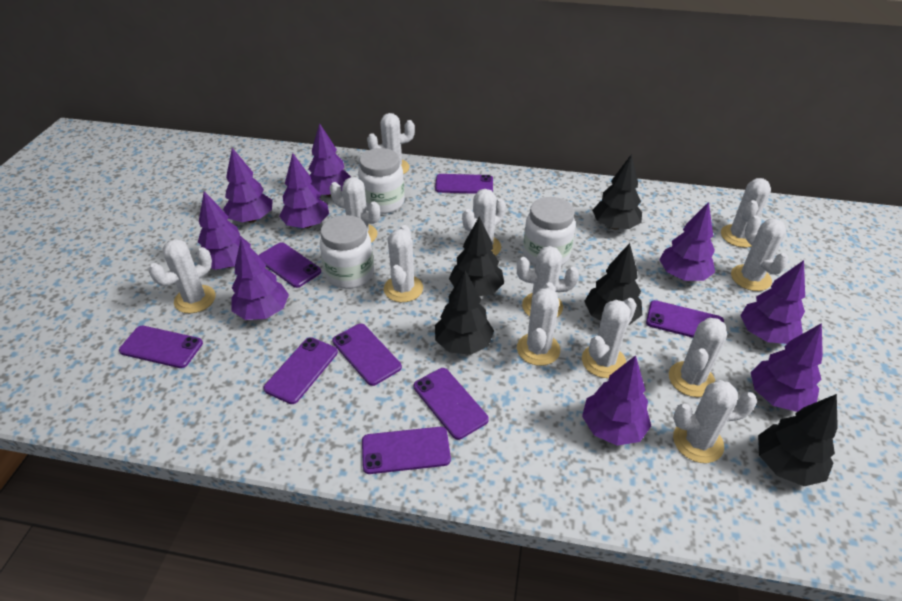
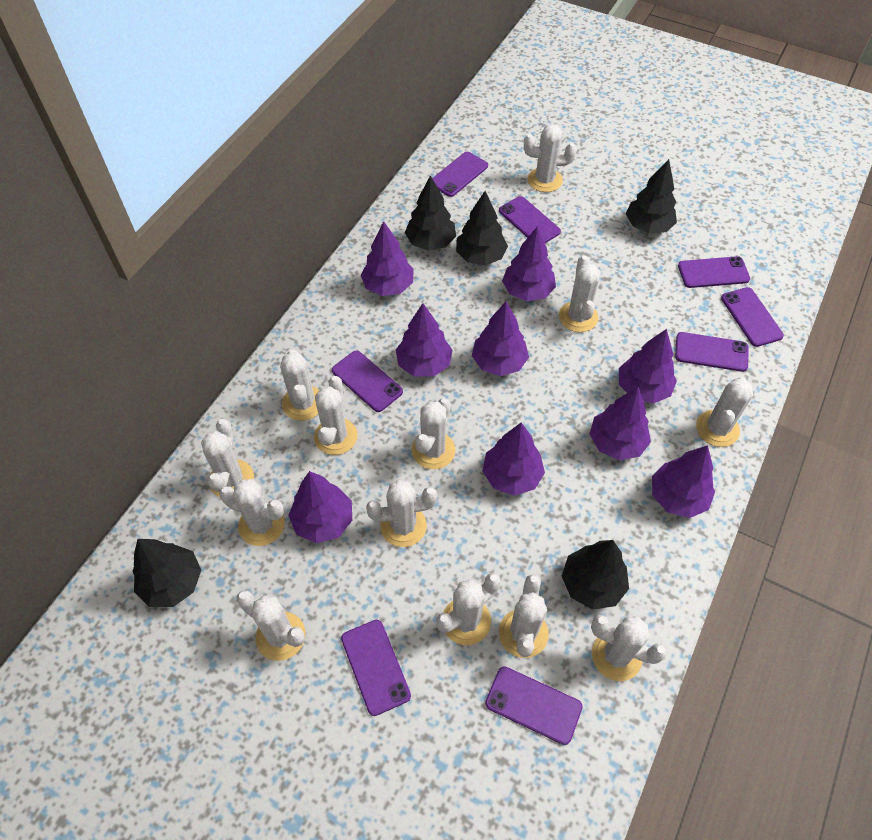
white cactus: [149,239,216,313] [330,177,380,243] [367,113,415,174] [384,225,423,302] [462,189,506,256] [517,246,579,317] [517,282,560,366] [582,298,637,378] [669,318,727,397] [673,380,757,463] [721,178,771,248] [731,216,789,291] = 12 -> [201,419,254,497] [219,479,285,546] [236,590,305,661] [280,349,319,421] [314,376,358,455] [366,480,437,547] [412,398,455,469] [436,573,501,645] [499,574,549,658] [524,124,577,192] [559,256,601,332] [591,615,667,681] [696,377,753,447] = 13
white jar: [320,215,374,289] [358,148,405,214] [523,197,575,266] = 3 -> none = 0

